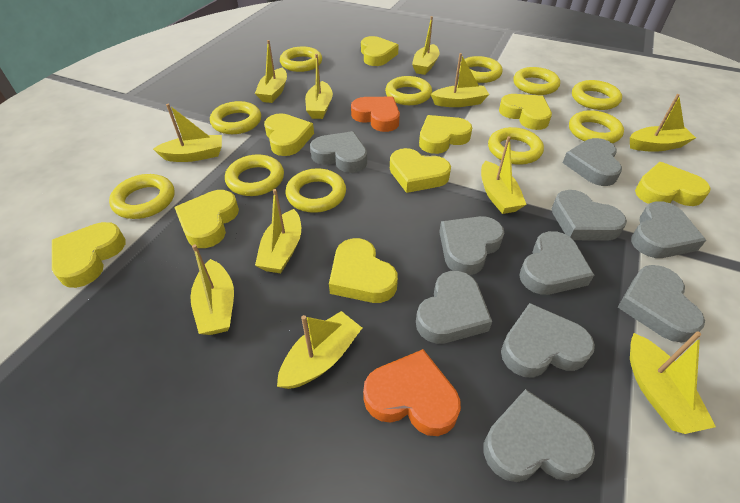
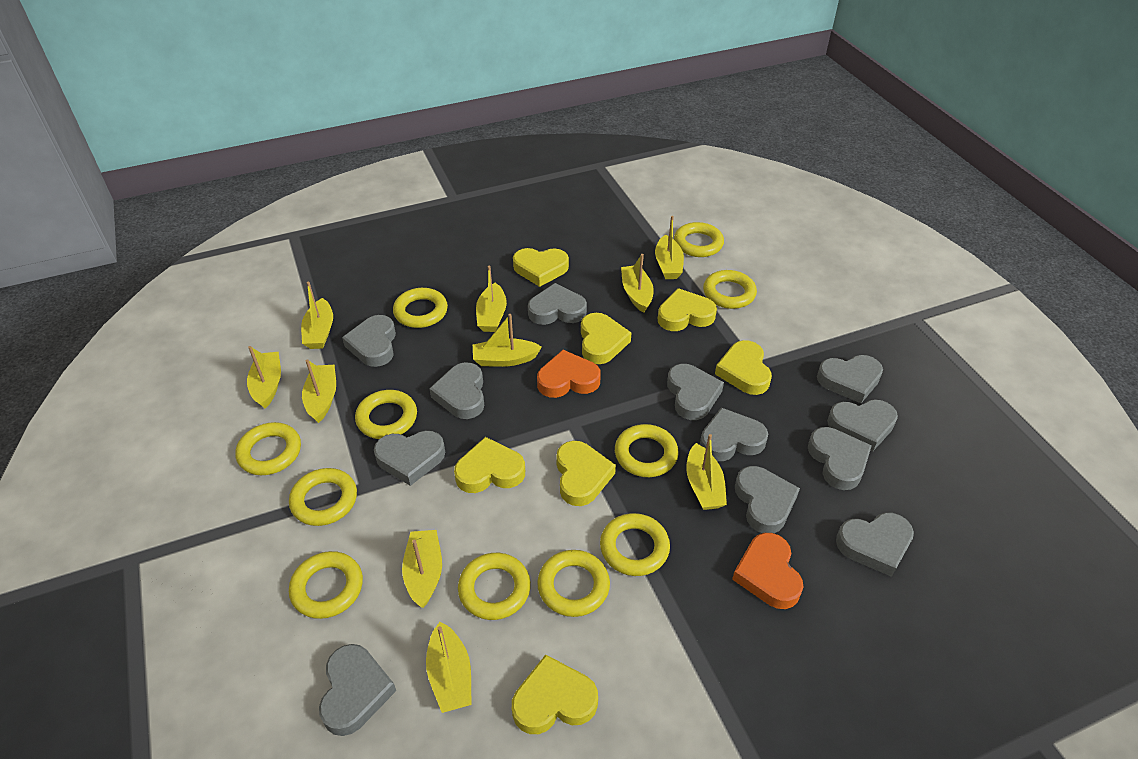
grey heart: [310,131,367,173] [416,271,492,344] [439,216,504,275] [484,389,595,482] [501,303,595,378] [519,231,594,295] [552,190,627,240] [563,138,622,186] [618,265,705,343] [631,201,706,258] = 10 -> [319,644,396,736] [342,315,396,367] [374,431,445,486] [429,362,484,419] [528,283,587,325] [667,364,724,420] [700,408,768,461] [735,466,800,533] [808,427,872,490] [817,355,883,403] [827,400,898,452] [836,513,914,577] = 12
yellow boat: [153,104,222,162] [190,244,234,335] [255,40,287,103] [255,189,301,273] [277,311,362,389] [305,54,333,119] [412,16,439,75] [431,53,489,107] [481,136,527,214] [630,94,696,152] [630,331,716,434] = 11 -> [247,346,281,409] [301,282,333,349] [302,359,336,423] [402,530,442,608] [426,622,472,713] [473,314,542,367] [476,266,507,332] [621,254,654,313] [655,216,684,279] [686,434,727,510] = 10
yellow heart: [52,222,126,288] [174,190,239,248] [264,113,314,156] [329,238,398,303] [361,36,399,66] [390,148,451,193] [419,115,472,154] [499,94,552,130] [635,162,711,206] = 9 -> [454,437,525,493] [512,654,598,734] [513,248,569,287] [556,441,616,506] [581,313,631,364] [658,288,717,331] [715,340,772,395] = 7

